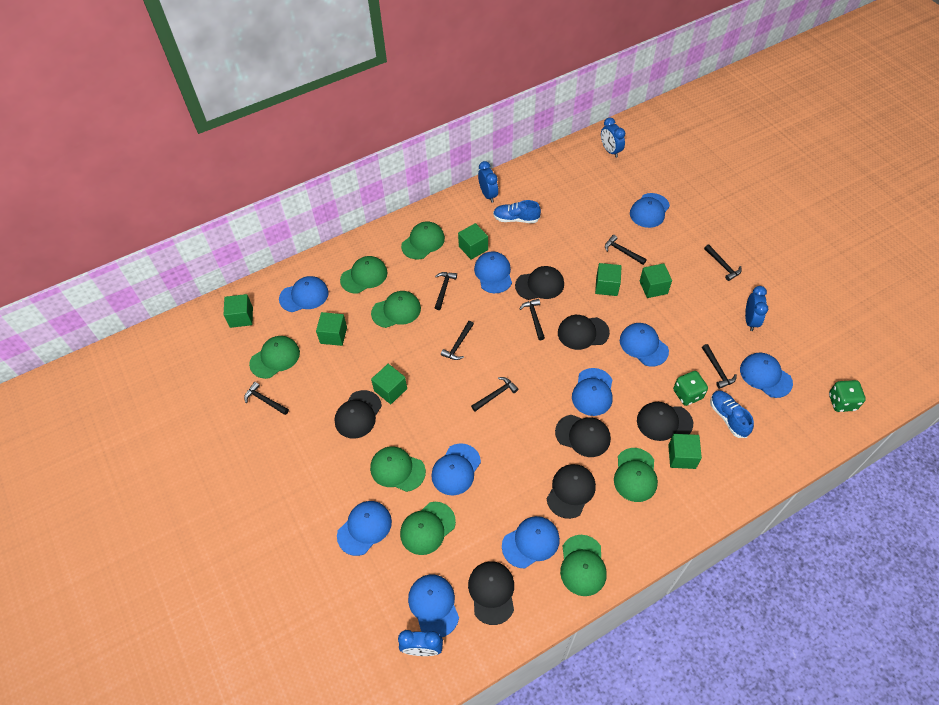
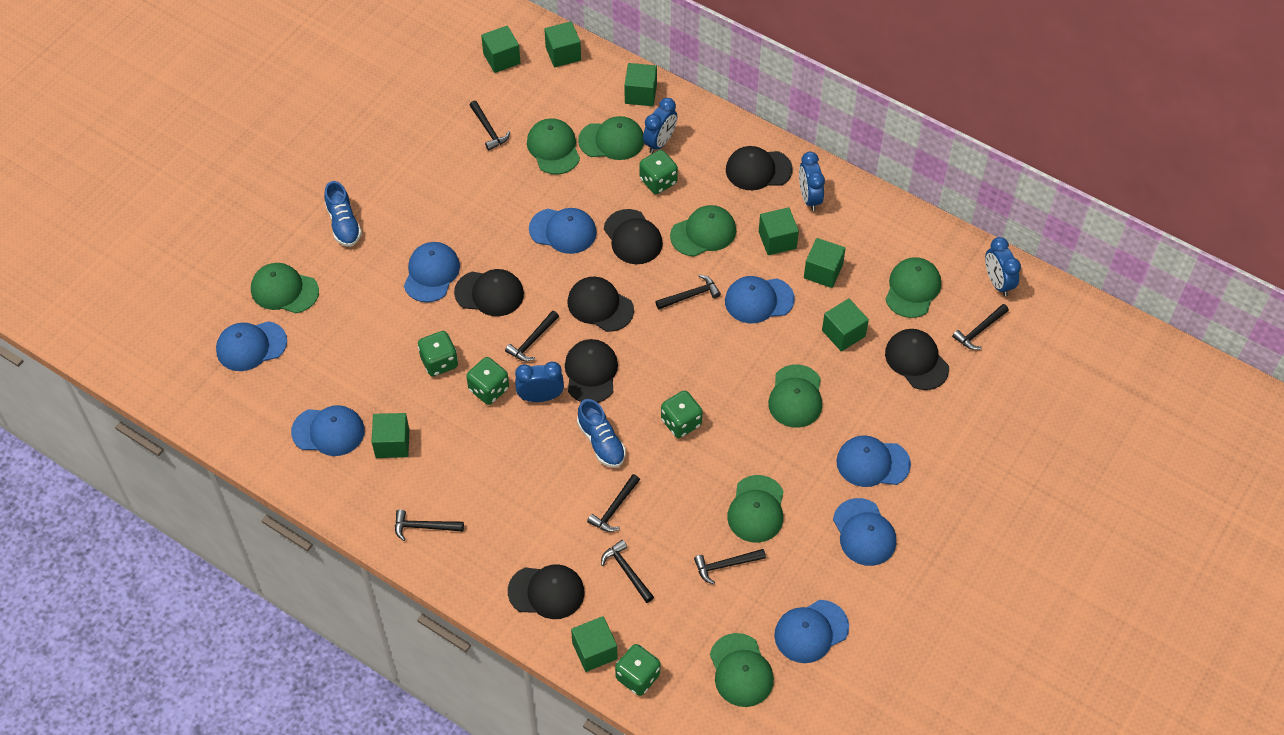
blue cap: [279,276,329,312] [337,501,392,556] [408,574,459,637] [431,443,481,496] [474,251,512,293] [502,516,560,568] [572,368,612,416] [620,323,669,367] [630,193,670,228] [740,353,793,398] = 10 -> [216,321,287,371] [291,405,365,456] [404,242,460,302] [529,208,597,254] [725,276,795,323] [774,600,849,663] [833,498,896,566] [836,435,911,487] = 8
green cube: [224,294,253,328] [316,312,347,346] [371,364,407,404] [458,223,488,260] [595,263,622,296] [640,263,672,298] [668,434,702,469] = 7 -> [372,413,410,458] [481,25,521,73] [544,21,581,67] [571,616,618,672] [624,63,657,106] [759,207,799,255] [804,238,846,288] [822,298,869,352] = 8
green dice: [673,371,708,406] [829,380,866,412] = 2 -> [418,331,458,376] [466,357,509,405] [615,644,660,696] [640,150,678,194] [661,390,703,438] = 5

